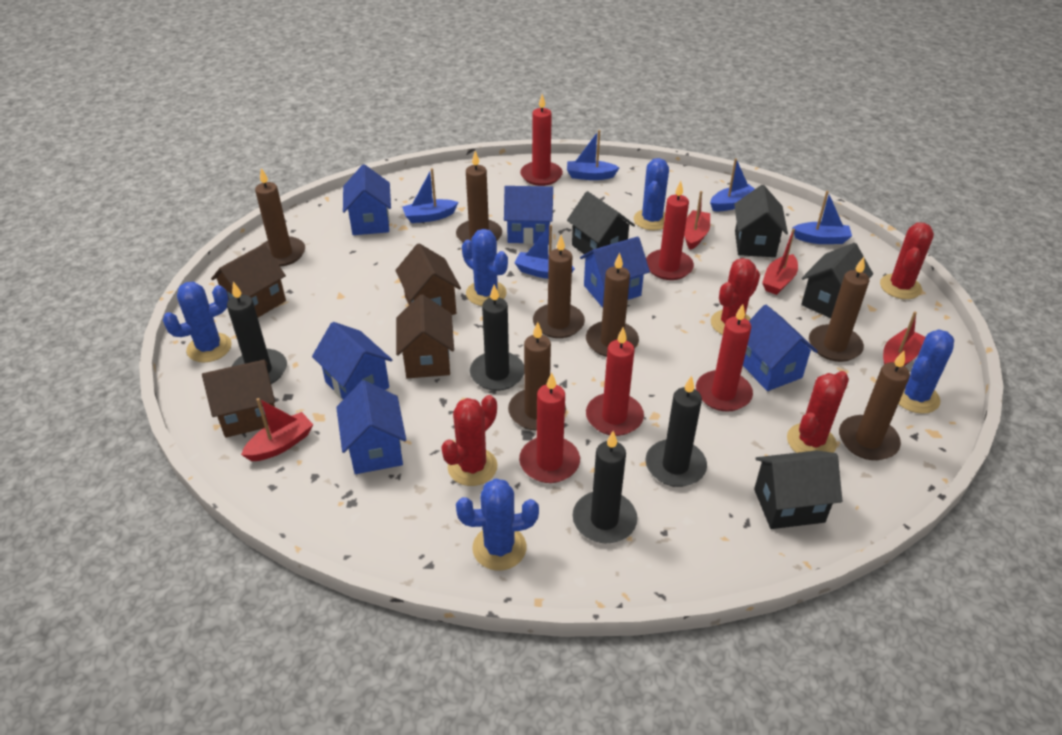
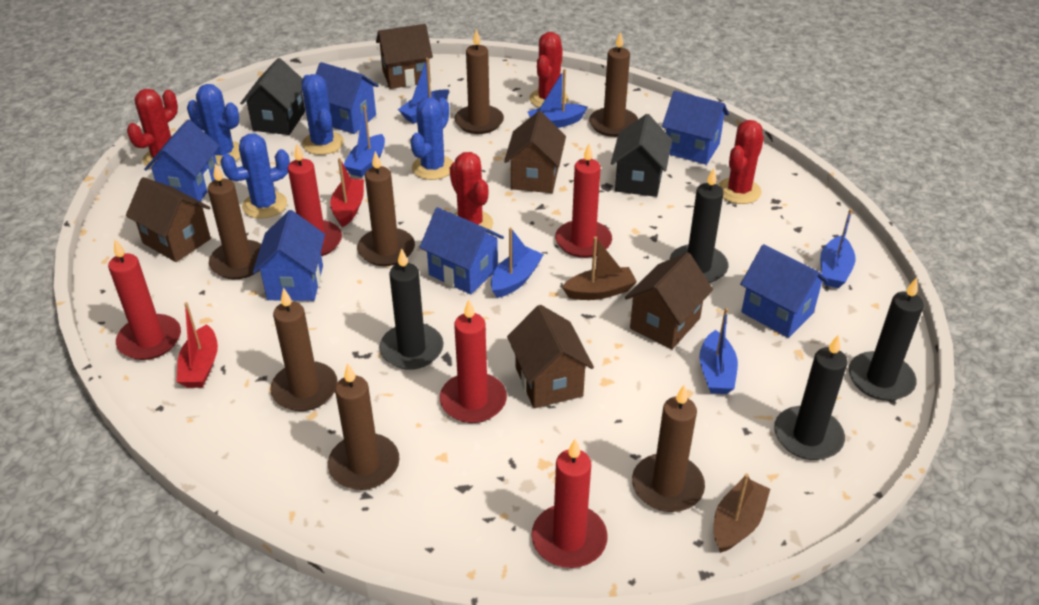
black house: [567,191,635,254] [734,185,788,257] [754,450,842,529] [801,243,873,318] = 4 -> [240,58,305,135] [611,114,672,197] = 2
blue boat: [402,168,458,223] [514,225,575,279] [567,130,620,180] [710,158,755,211] [792,191,852,244] = 5 -> [344,105,385,177] [398,58,449,124] [491,228,544,298] [527,69,587,128] [699,308,738,394] [820,209,856,288] = 6
blue cactus: [163,282,232,362] [456,478,539,570] [462,229,508,306] [634,158,669,230] [899,329,954,414] = 5 -> [187,84,241,165] [220,134,290,219] [302,74,344,155] [410,97,453,180] = 4
brown boat: none = 0 -> [562,236,637,300] [714,473,770,553] = 2
brown house: [202,360,275,438] [211,244,286,317] [395,243,461,315] [396,294,454,378] = 4 -> [126,177,211,262] [376,24,433,89] [504,111,566,193] [507,305,594,408] [625,252,713,349] = 5
red boat: [241,398,313,461] [684,191,710,250] [762,228,798,295] [883,311,925,366] = 4 -> [177,302,218,388] [330,158,364,227] = 2

